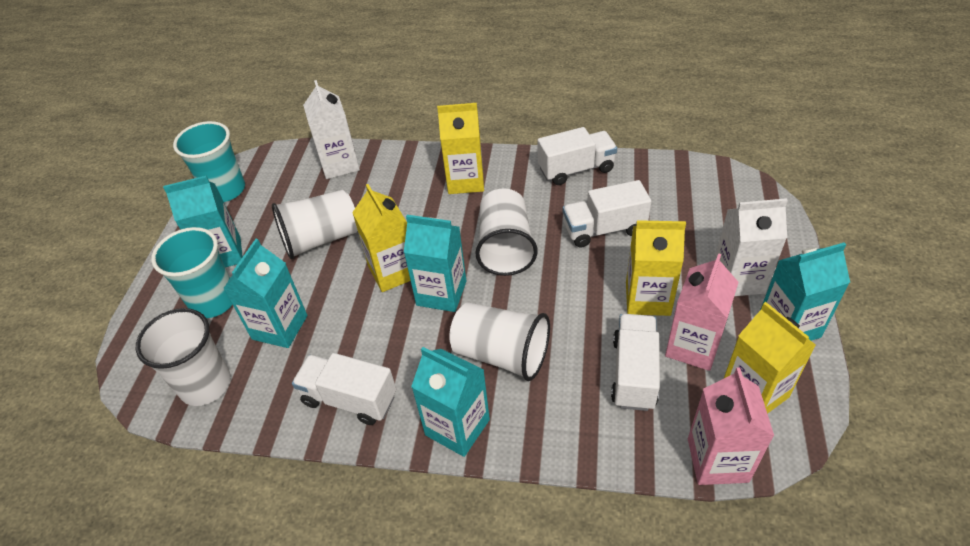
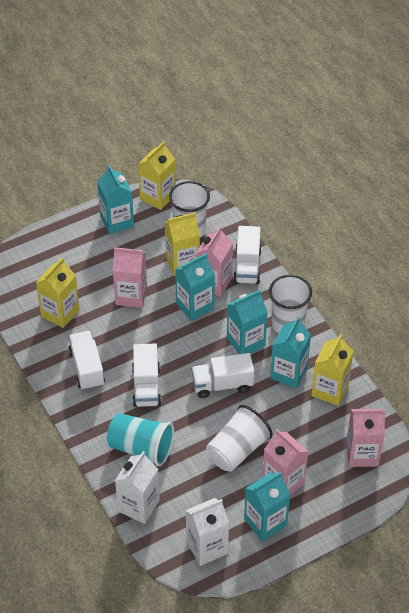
pink carton: [665,253,739,371] [688,368,774,485] = 2 -> [113,247,147,308] [196,227,233,297] [263,429,309,495] [346,409,385,467] = 4
turquoise cup: [151,227,233,318] [173,121,245,202] = 2 -> [107,413,174,466] = 1
white cup: [136,308,231,406] [272,190,357,259] [449,302,550,381] [475,188,538,276] = 4 -> [169,181,210,237] [206,405,273,472] [269,275,312,333] = 3

